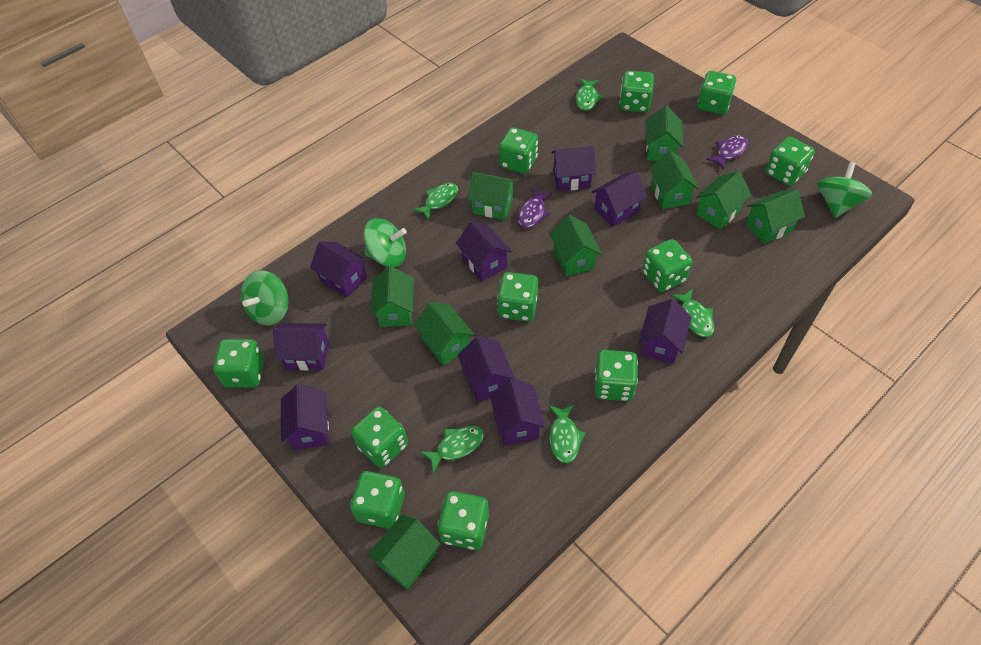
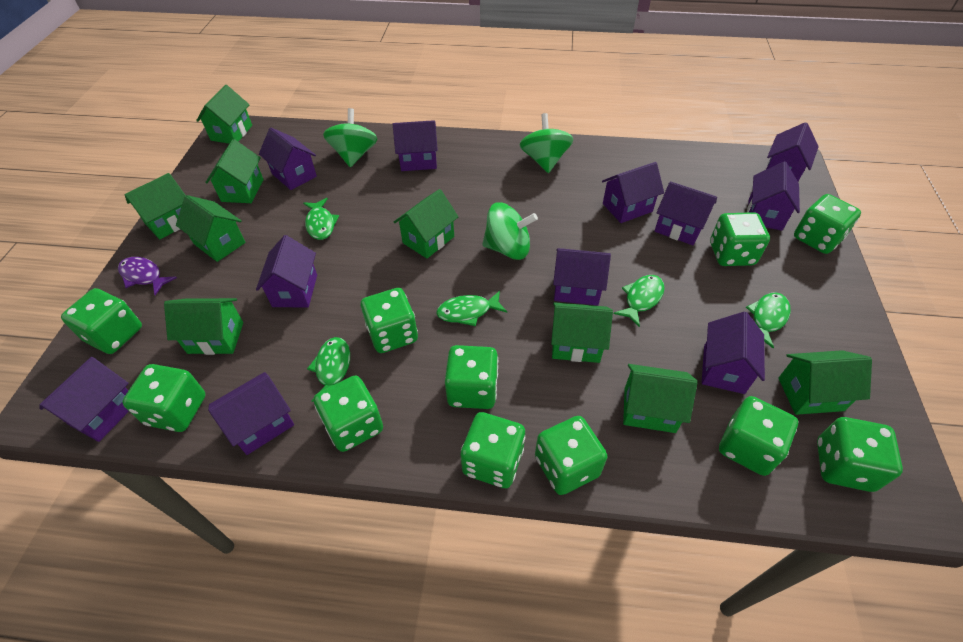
purple fish: [517,188,552,228] [706,135,748,169] = 2 -> [118,257,177,295] = 1
purple house: [273,323,329,370] [281,384,329,450] [310,241,368,298] [456,221,512,281] [458,336,515,402] [490,378,545,445] [551,146,596,191] [592,171,647,227] [639,299,691,364] = 9 -> [39,357,129,442] [208,372,294,455] [256,235,317,307] [259,128,317,190] [393,120,438,171] [553,248,611,306] [602,162,664,223] [655,181,717,245] [702,311,765,394] [747,162,800,231] [766,122,819,181] = 11

